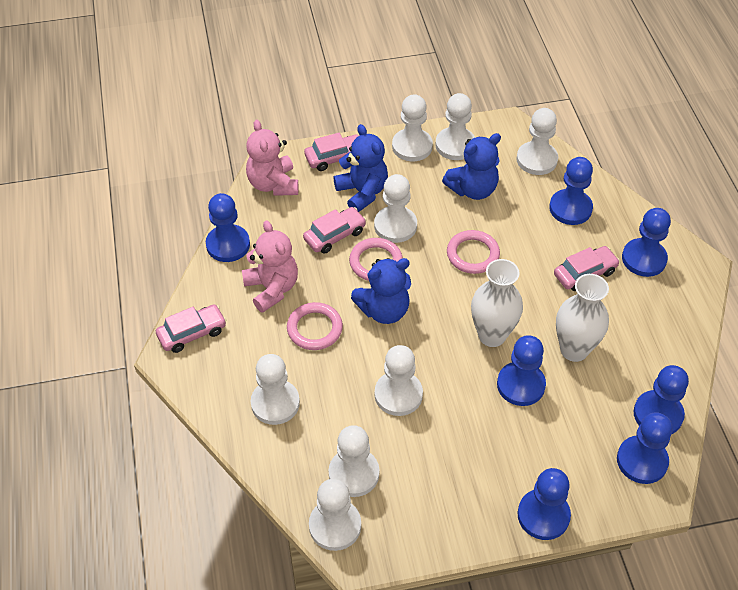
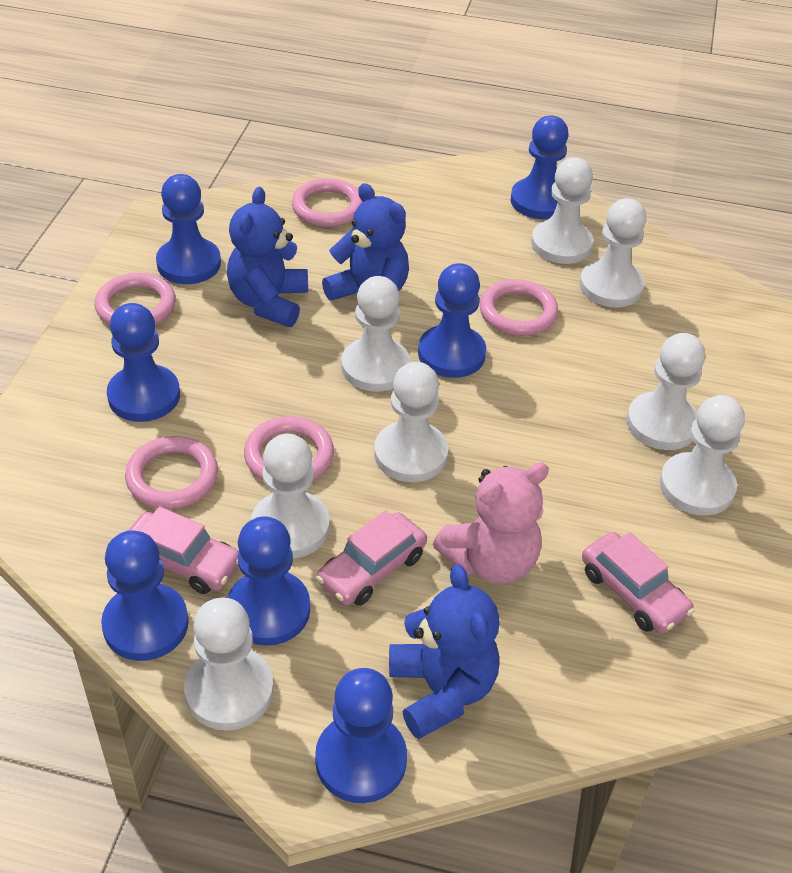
pink car: [156,305,226,353] [303,207,366,254] [304,133,360,171] [554,246,620,291] = 4 -> [128,507,239,594] [316,510,427,606] [582,532,694,634] = 3
pink ring: [287,302,343,350] [349,238,403,281] [447,230,500,274] = 3 -> [95,273,176,325] [125,436,218,509] [244,416,334,481] [292,178,363,227] [480,279,558,336] = 5
pink teddy bear: [242,220,298,313] [246,120,298,196] = 2 -> [433,462,549,584] = 1
white vase: [471,259,523,347] [556,274,609,362] = 2 -> none = 0

